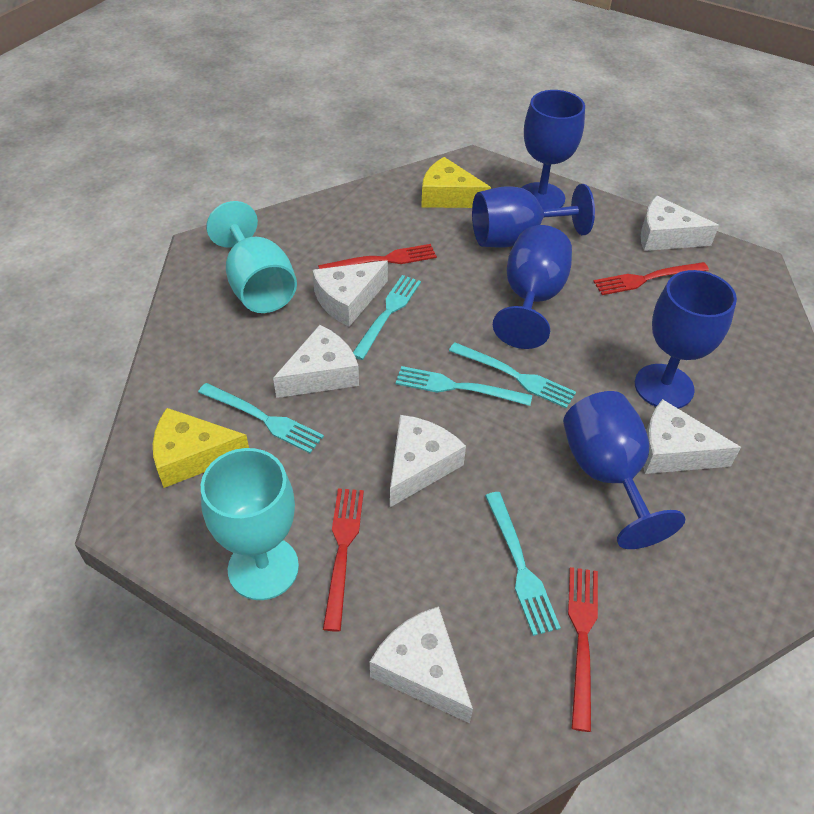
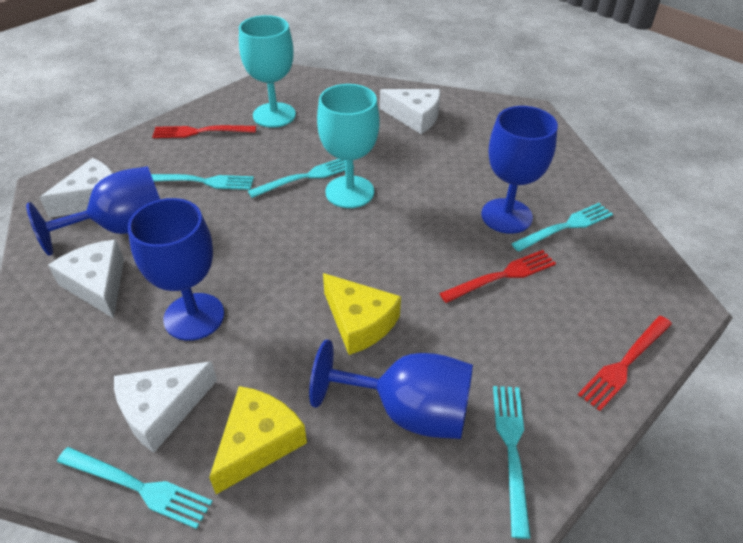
blue goblet: [472,184,595,248] [493,225,572,349] [521,90,585,210] [563,391,686,549] [635,270,737,408] = 5 -> [26,166,160,256] [128,198,224,341] [309,340,473,439] [481,106,558,234] = 4
red fork: [318,244,437,269] [323,488,364,632] [568,567,598,732] [593,262,709,295] = 4 -> [152,125,256,138] [439,250,556,303] [578,316,672,411] = 3
white cheese: [273,325,359,398] [312,260,388,327] [370,606,473,723] [390,415,466,507] [641,196,719,251] [643,399,741,474] = 6 -> [39,158,113,218] [48,240,124,319] [114,361,217,453] [380,89,440,134] = 4

